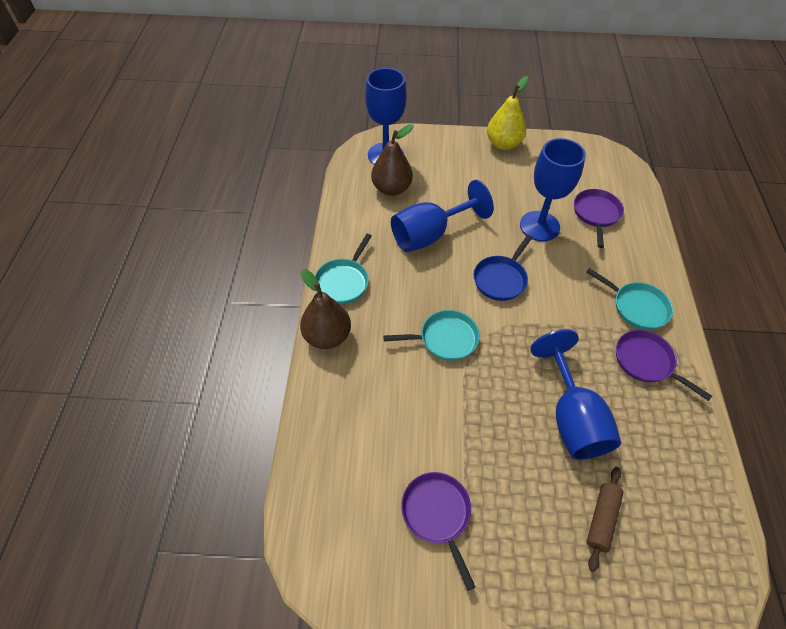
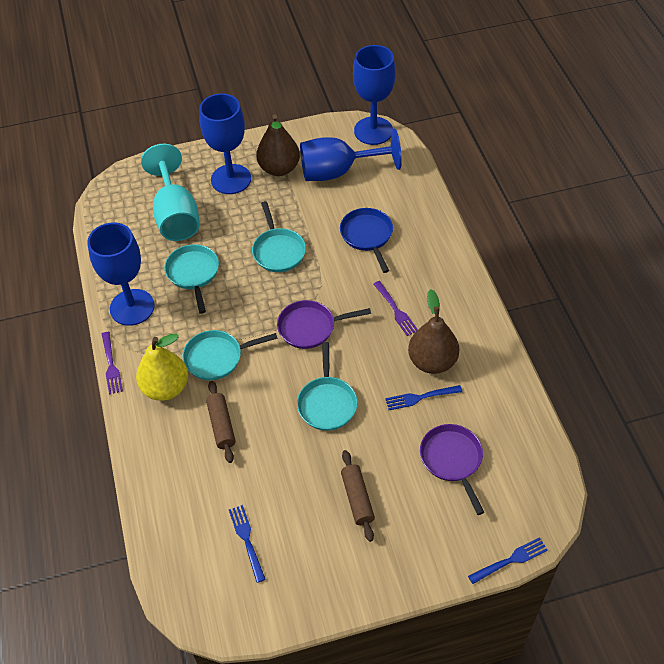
blue fork: none = 0 -> [229,505,266,583] [385,385,462,410] [468,537,548,584] = 3
brown rolling pin: [587,467,624,572] = 1 -> [206,381,236,463] [341,450,375,542] = 2
purple fork: none = 0 -> [102,332,123,395] [374,281,418,336] = 2
purple pan: [401,472,475,591] [574,189,624,248] [616,330,712,401] = 3 -> [277,300,371,349] [420,424,484,515] = 2
turquoise goblet: none = 0 -> [141,144,200,241] = 1
turquoise pan: [315,234,372,304] [383,310,480,361] [586,268,673,330] = 3 -> [164,244,219,314] [182,330,278,380] [252,201,306,272] [297,342,358,431] = 4

